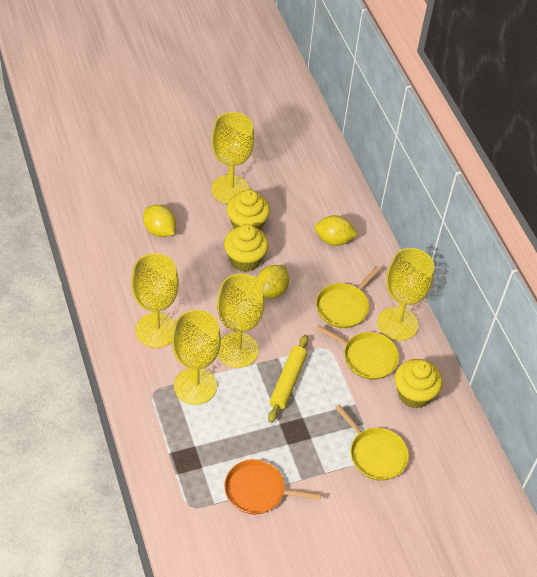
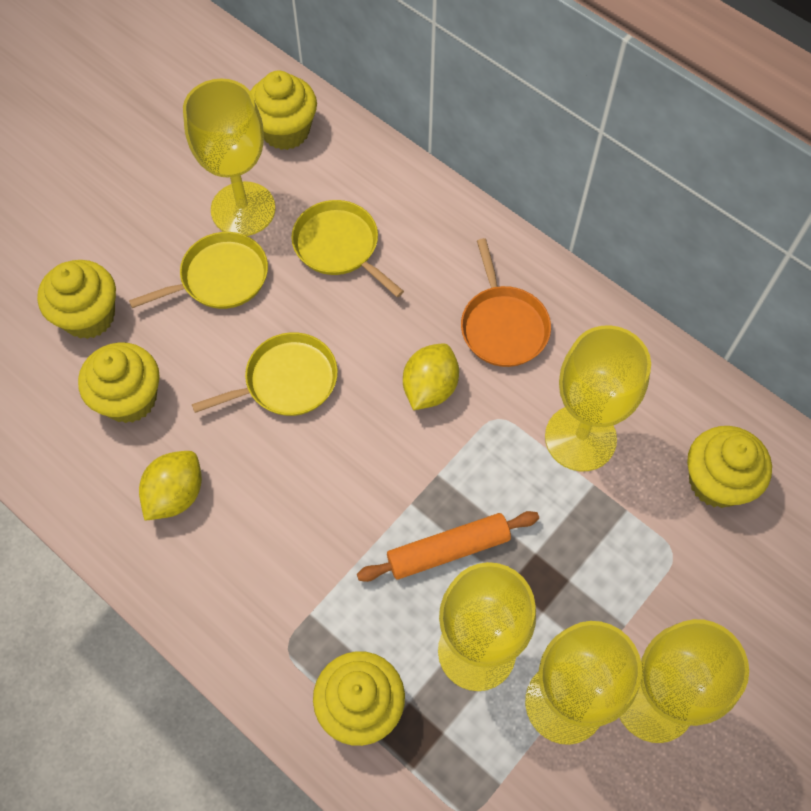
orange rolling pin: none = 0 -> [357,511,539,582] = 1
yellow cupcake: [224,224,269,272] [227,189,270,230] [395,359,443,408] = 3 -> [37,260,116,339] [78,342,160,423] [250,71,317,150] [313,651,405,746] [687,426,772,508] = 5
yellow lemon: [143,205,176,237] [257,265,289,299] [315,215,358,246] = 3 -> [139,451,202,521] [403,343,459,410] = 2
yellow rolling pin: [268,335,308,423] = 1 -> none = 0

